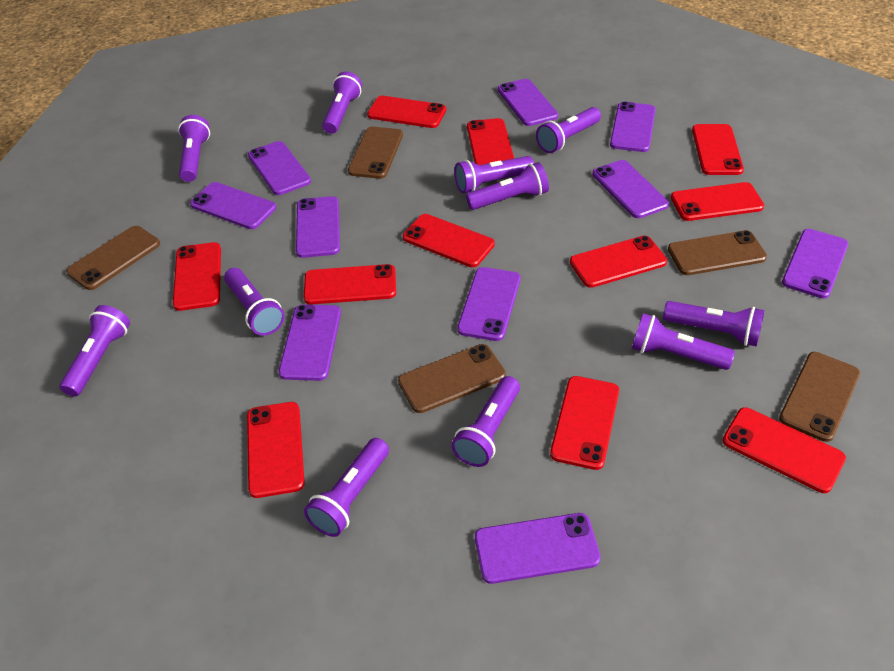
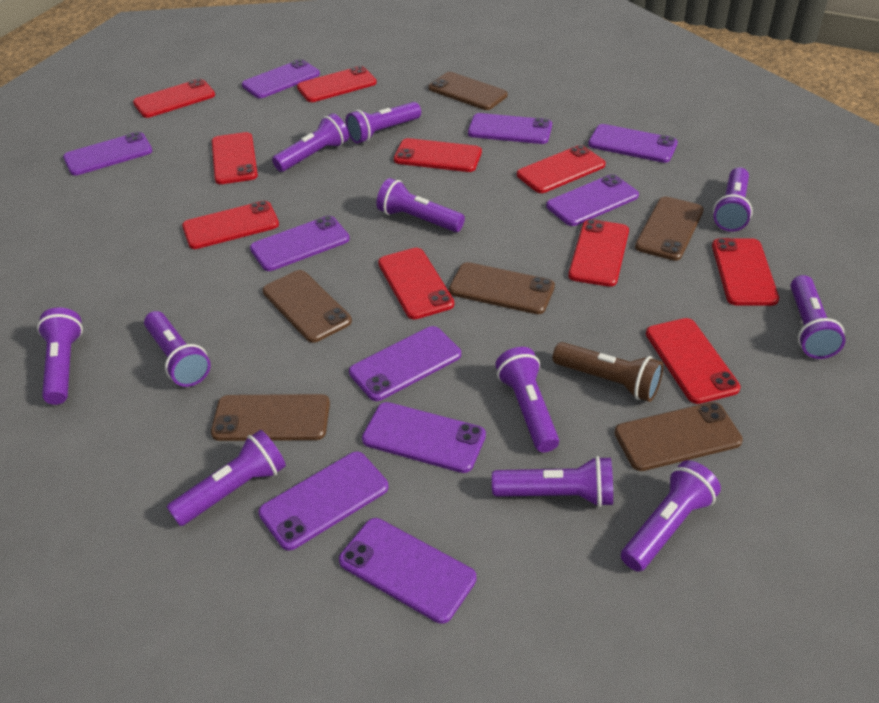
brown flashlight: none = 0 -> [553,342,663,402] = 1
brown phone: [66,226,160,290] [348,127,403,179] [398,344,506,413] [668,230,767,275] [779,352,860,442] = 5 -> [211,394,330,441] [263,270,352,343] [429,72,507,110] [449,262,555,314] [614,402,743,471] [635,196,704,261] = 6
red phone: [173,242,221,311] [247,402,305,498] [304,264,396,304] [367,96,446,128] [403,214,495,267] [467,118,514,165] [550,376,619,470] [570,236,667,288] [671,182,764,221] [692,124,744,175] [722,407,846,493] = 11 -> [133,79,215,118] [182,201,279,249] [212,132,258,184] [297,66,377,102] [378,248,454,320] [394,138,482,172] [517,145,606,193] [568,219,629,287] [646,318,740,404] [712,238,779,306] = 10

